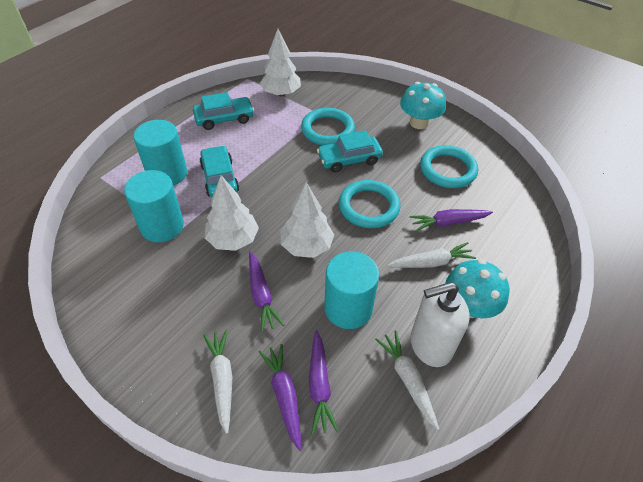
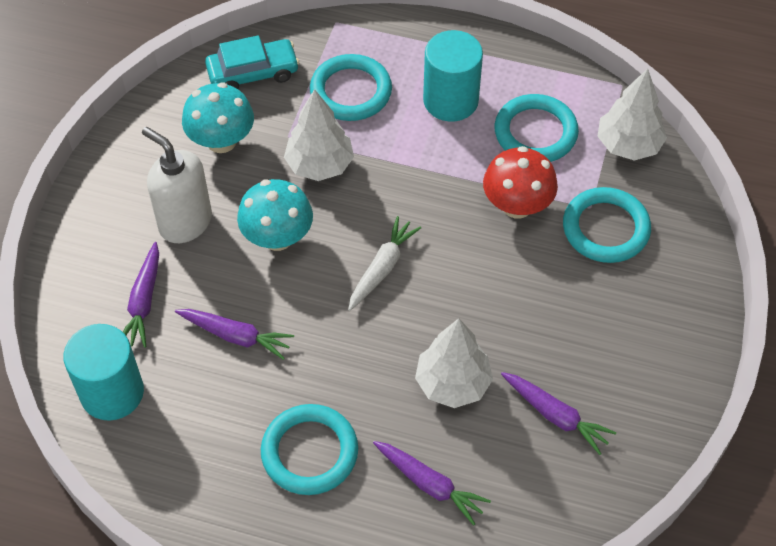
red mushroom: none = 0 -> [483,146,558,219] = 1
turquoise car: [193,92,254,130] [199,145,239,198] [317,130,383,173] = 3 -> [205,35,299,89] = 1
turquoise cylinder: [124,170,184,242] [133,120,187,186] [324,251,379,329] = 3 -> [63,324,144,421] [423,30,483,122] = 2
turquoise ring: [301,108,355,145] [339,180,401,228] [420,145,478,188] = 3 -> [261,404,358,495] [310,54,392,121] [494,94,579,162] [563,187,651,263] = 4
white carrot: [203,330,233,434] [375,331,439,430] [387,242,476,268] = 3 -> [348,216,421,311] = 1

